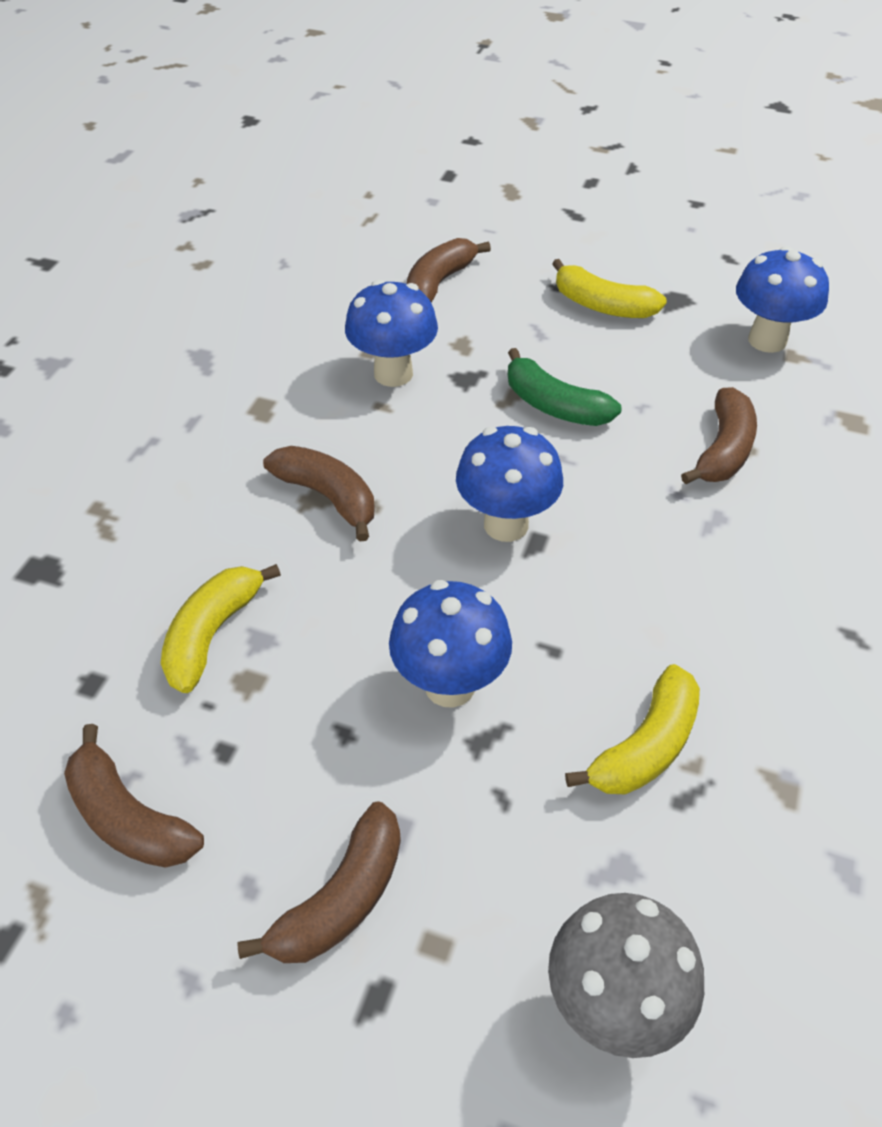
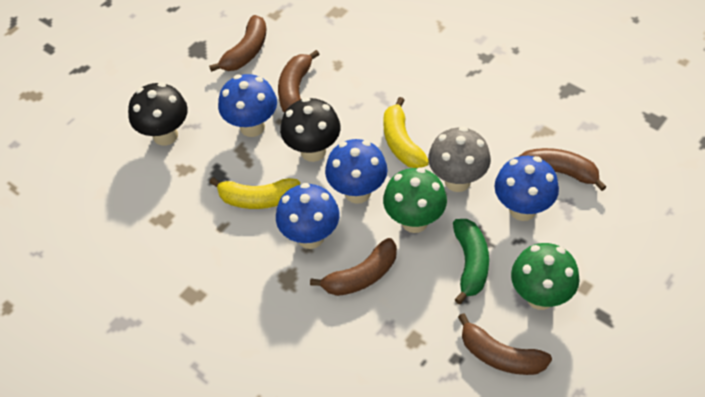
black mushroom: none = 0 -> [128,82,188,146] [280,97,341,162] = 2
green mushroom: none = 0 -> [383,168,447,233] [511,243,580,310] = 2
yellow banana: [161,564,281,693] [552,259,667,318] [565,664,700,794] = 3 -> [210,177,300,209] [383,97,429,168] = 2

